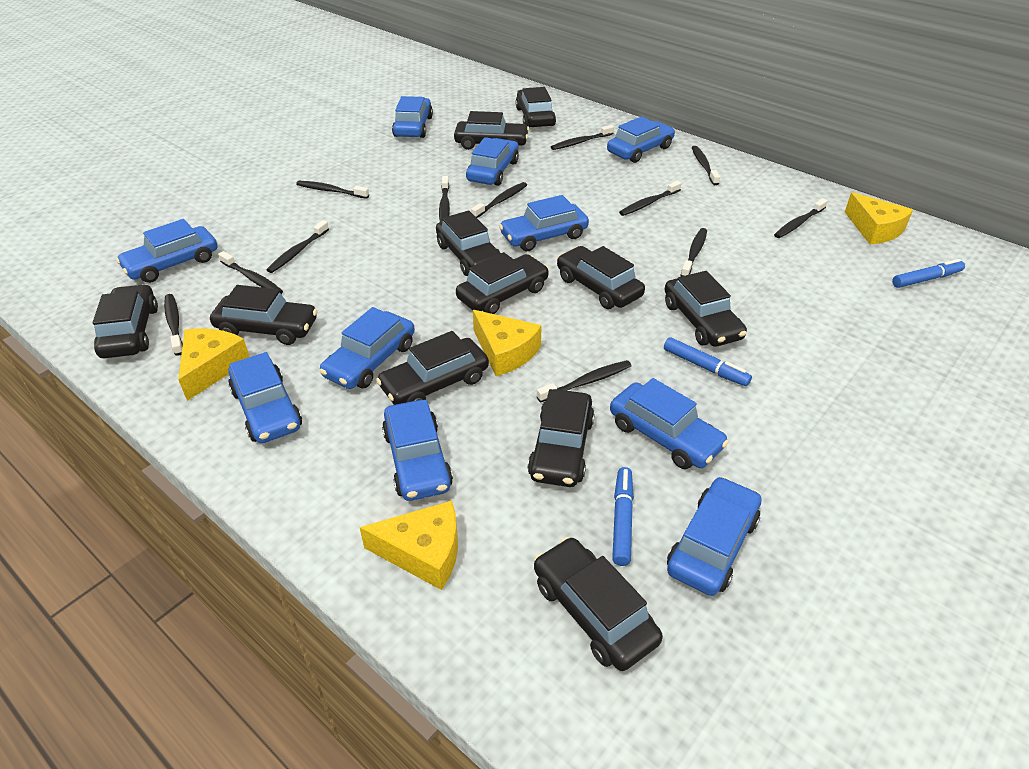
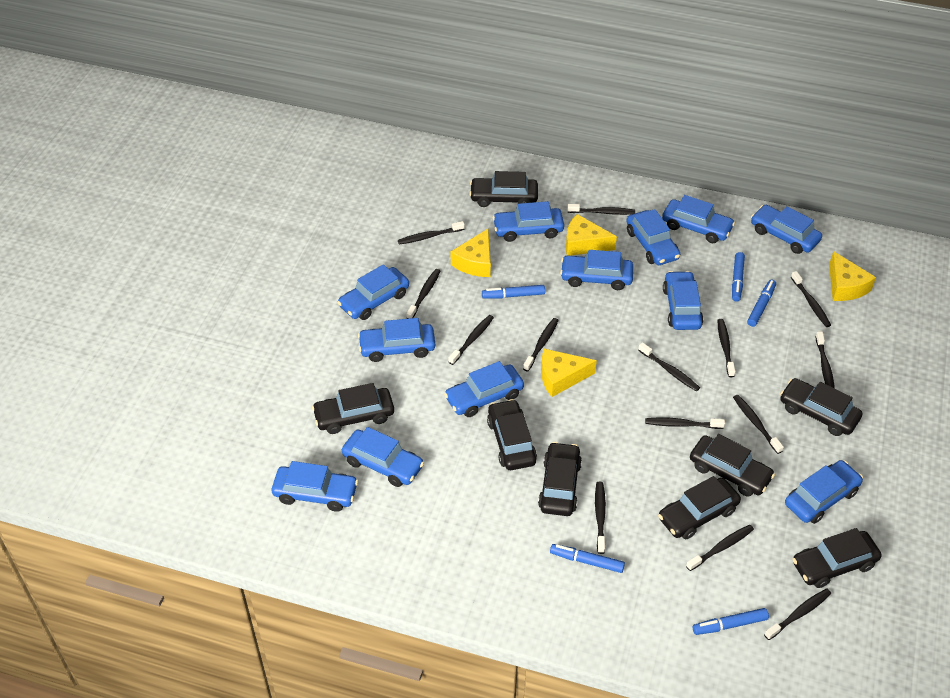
black car: [92,284,158,358] [210,285,318,345] [376,331,489,405] [436,211,500,276] [454,111,529,150] [456,252,549,314] [515,87,556,127] [528,389,595,487] [534,537,663,671] [557,246,645,309] [665,271,747,347] = 11 -> [312,383,394,434] [469,171,538,207] [487,399,537,470] [538,442,582,516] [658,476,741,540] [690,434,775,497] [780,378,862,436] [793,528,882,588] = 8
black toothbrush: [164,294,183,356] [218,251,283,294] [267,220,329,273] [296,181,369,199] [439,176,450,222] [471,182,527,218] [537,360,631,402] [551,125,614,150] [619,181,682,216] [680,228,707,277] [692,146,720,185] [774,198,828,238] = 12 -> [398,221,465,245] [406,269,440,319] [448,315,494,365] [523,318,559,371] [567,204,635,215] [595,482,606,554] [638,342,700,391] [645,418,725,429] [686,525,754,571] [717,319,735,377] [733,395,784,454] [764,589,831,640] [791,271,831,327] [815,331,835,388] = 14
blue car: [116,219,218,283] [228,352,302,443] [319,307,415,389] [382,400,453,501] [392,96,433,138] [466,137,519,186] [499,195,589,251] [607,116,675,163] [610,378,729,469] [667,476,761,596] = 10 -> [272,461,358,512] [337,264,409,320] [342,427,424,487] [358,318,435,362] [444,361,524,417] [493,201,564,242] [560,250,633,290] [626,209,680,265] [662,195,735,243] [663,271,703,330] [751,205,822,254] [785,460,863,524] = 12
blue marker: [612,467,634,566] [664,337,752,386] [892,259,965,288] = 3 -> [482,285,545,299] [550,544,625,573] [693,608,769,635] [732,252,745,302] [747,280,776,327] = 5

